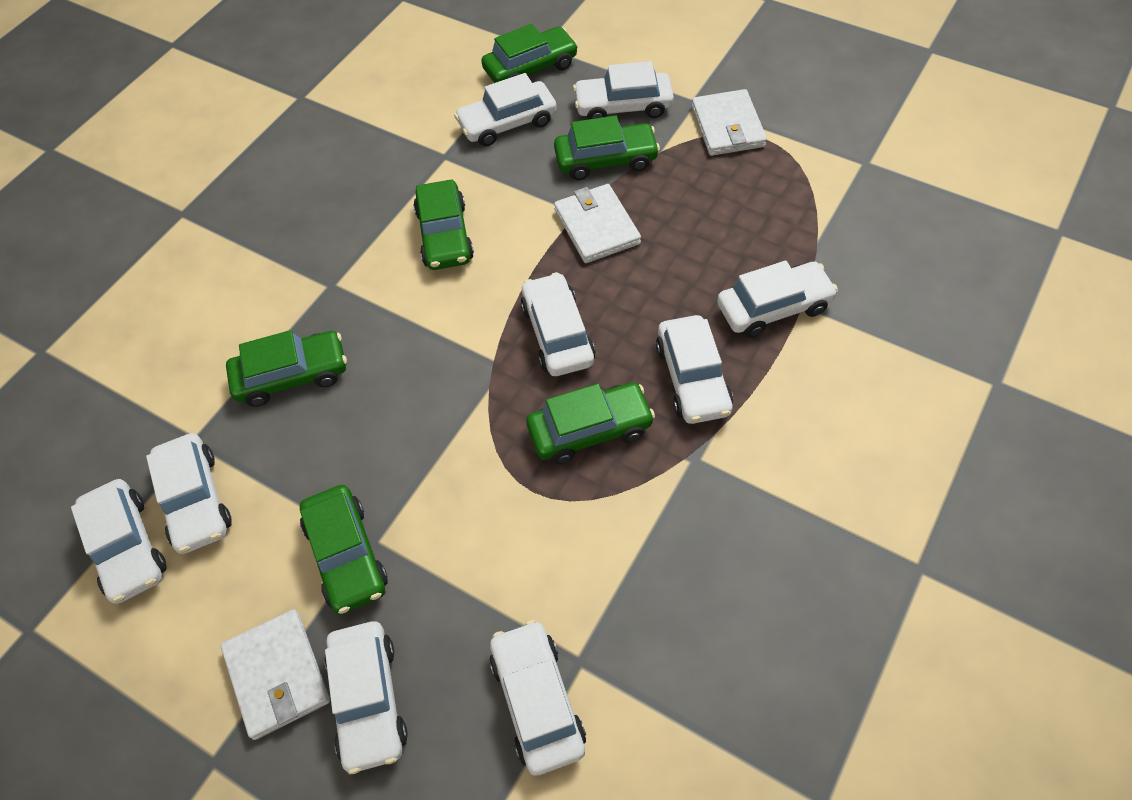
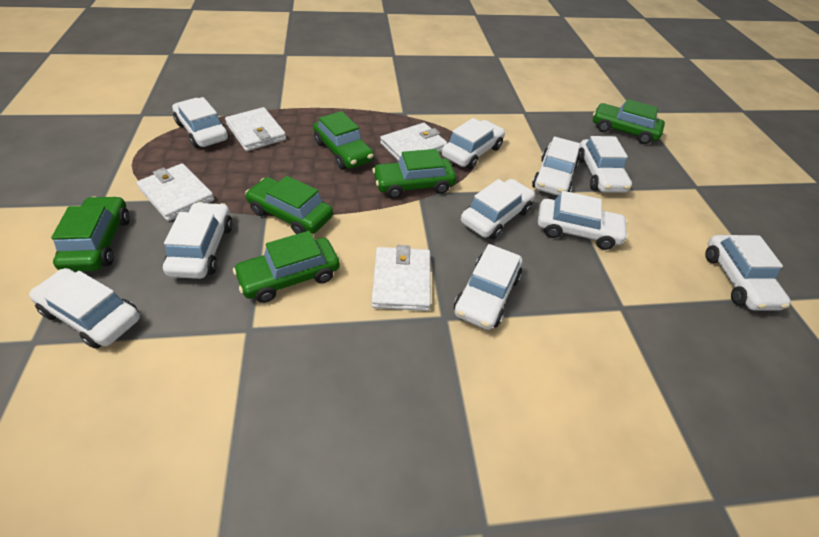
white car: [71,479,167,604] [146,433,232,554] [324,621,408,774] [454,73,557,146] [490,620,586,776] [521,272,595,376] [573,61,674,119] [656,315,733,424] [717,261,838,337] = 9 -> [29,268,140,349] [163,202,233,279] [172,97,229,148] [442,118,505,169] [454,244,522,330] [461,179,535,239] [532,137,580,196] [538,191,629,250] [578,136,632,193] [705,235,791,311] = 10
white wallet: [221,609,330,740] [554,184,641,263] [692,89,767,156] = 3 -> [136,163,214,221] [225,107,286,151] [371,245,431,311] [380,123,447,161] = 4

